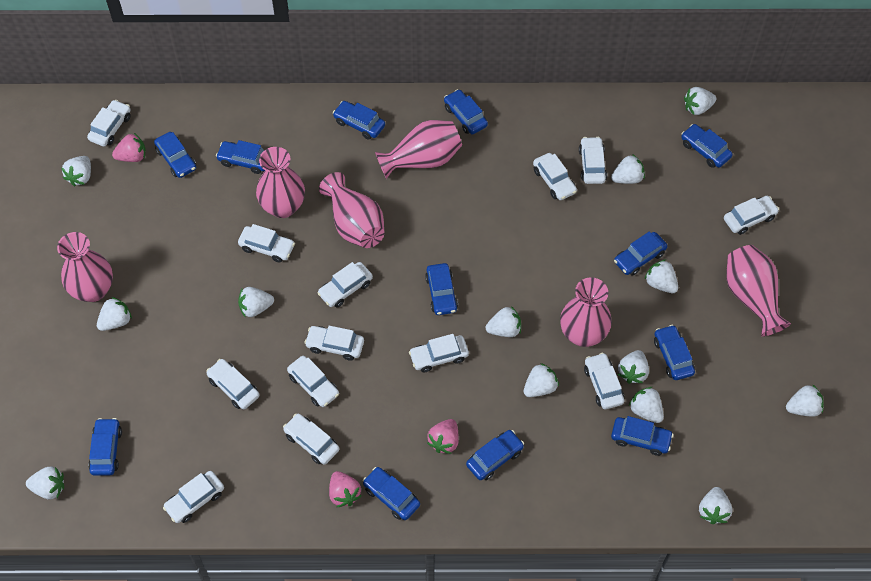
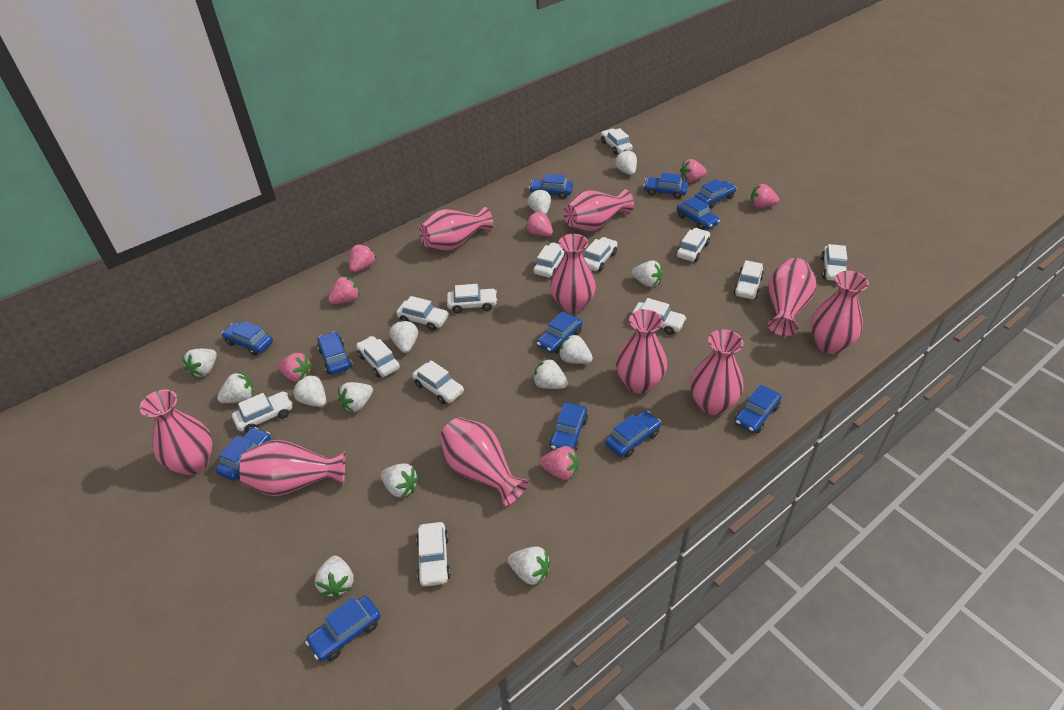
pink strawberry: [112,133,146,162] [329,471,361,507] [427,419,459,454] = 3 -> [278,353,312,382] [328,276,360,304] [349,244,376,272] [525,211,553,236] [540,446,578,480] [680,159,707,182] [750,184,779,208] = 7
pink vase: [57,232,113,302] [256,147,305,218] [319,172,385,248] [375,120,462,179] [560,277,612,347] [726,245,791,337] = 6 -> [140,389,213,475] [240,440,345,496] [419,207,493,251] [439,417,529,507] [550,234,596,313] [564,189,634,232] [616,309,667,394] [690,329,744,415] [768,258,816,336] [811,271,869,354] = 10

